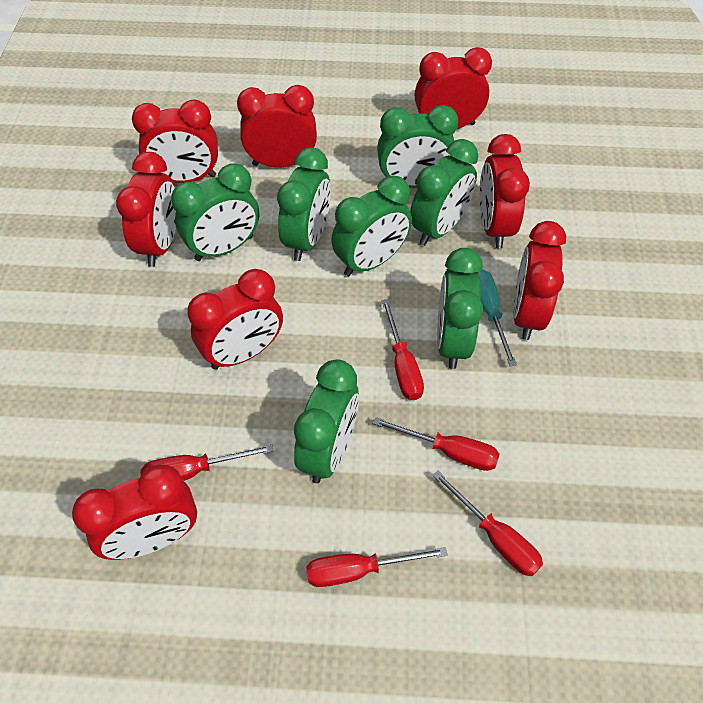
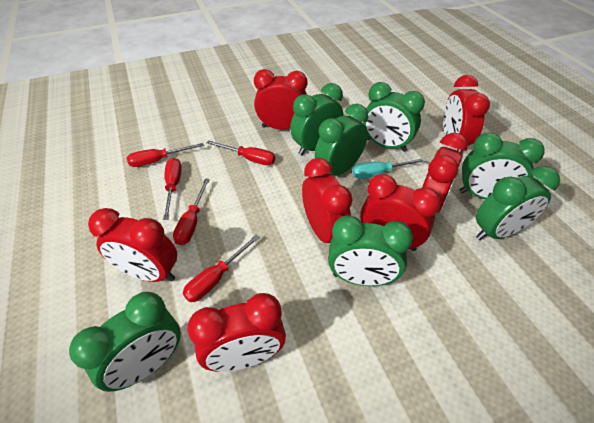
red clock: [72,465,197,560] [116,152,176,267] [132,99,218,183] [187,269,283,370] [237,85,317,167] [415,47,492,129] [479,134,530,248] [513,221,566,340] = 8 -> [88,208,177,282] [187,293,286,372] [254,69,308,130] [302,158,353,243] [360,174,441,251] [422,133,468,213] [443,75,490,153] = 7

